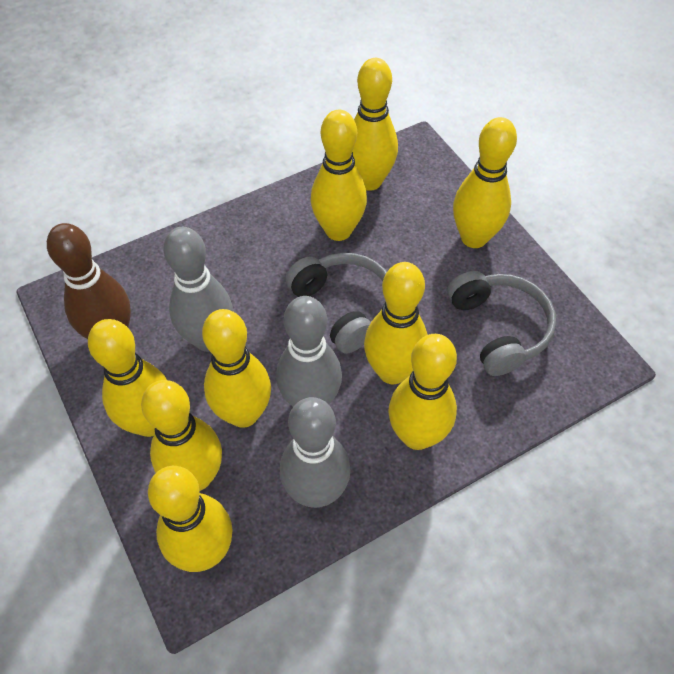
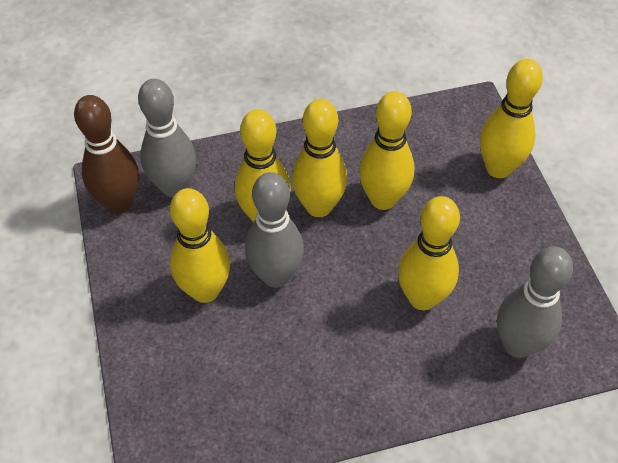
grey headphones: [285,253,387,354] [447,271,556,376] = 2 -> none = 0
yellow bowling pin: [88,319,167,437] [141,380,222,491] [148,466,232,572] [202,309,271,428] [311,110,367,241] [352,58,398,191] [364,262,428,384] [388,334,457,450] [453,117,517,248] = 9 -> [170,188,230,303] [235,109,291,223] [292,99,347,217] [359,91,414,210] [398,196,460,310] [480,59,543,178] = 6

